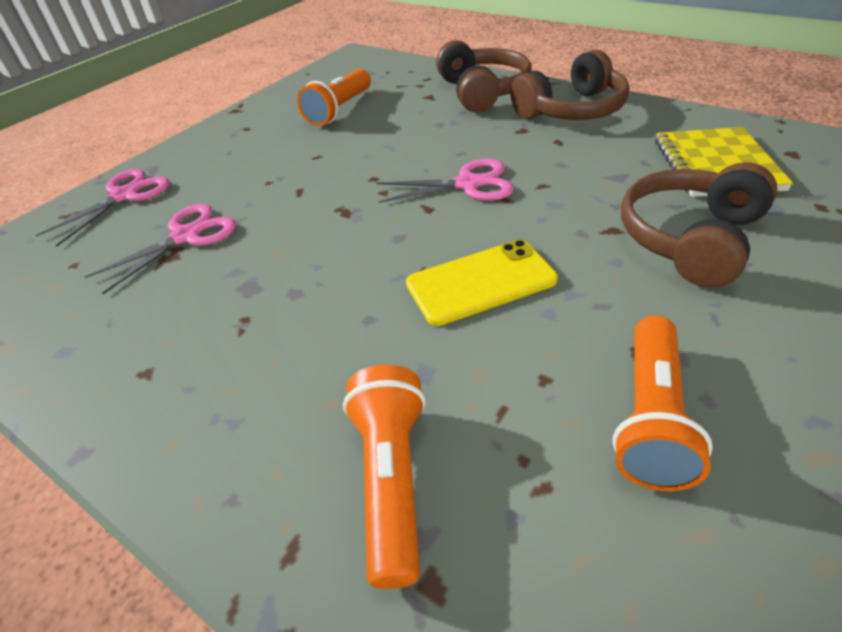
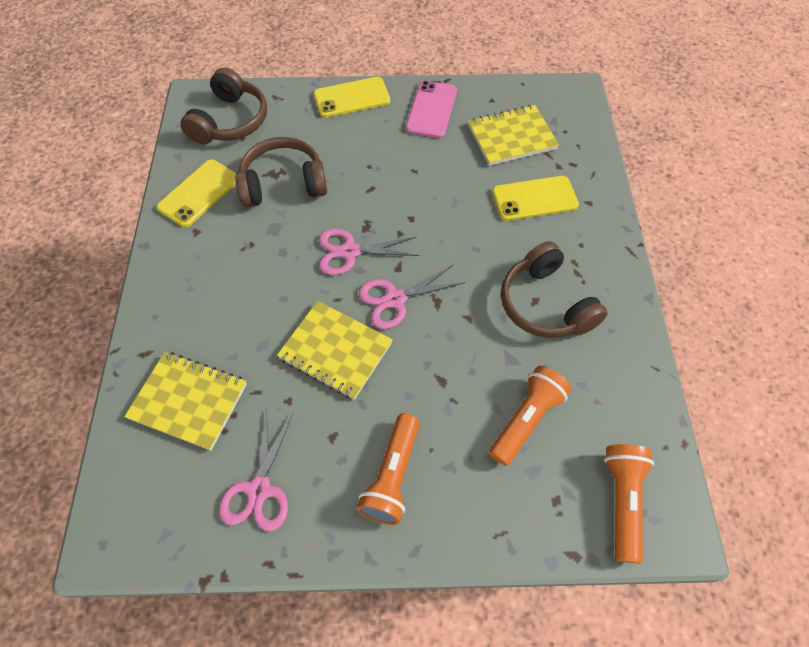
pink phone: none = 0 -> [406,81,457,138] = 1
yellow notebook: [655,127,793,197] = 1 -> [124,352,247,451] [277,301,393,400] [468,105,559,166] = 3
yellow phone: [406,240,558,326] = 1 -> [157,160,236,227] [314,77,390,118] [492,176,579,221] = 3

